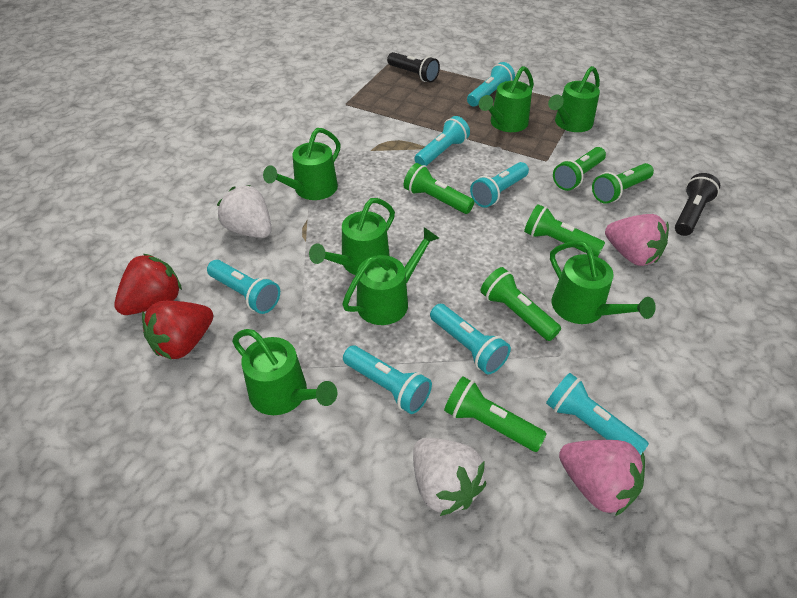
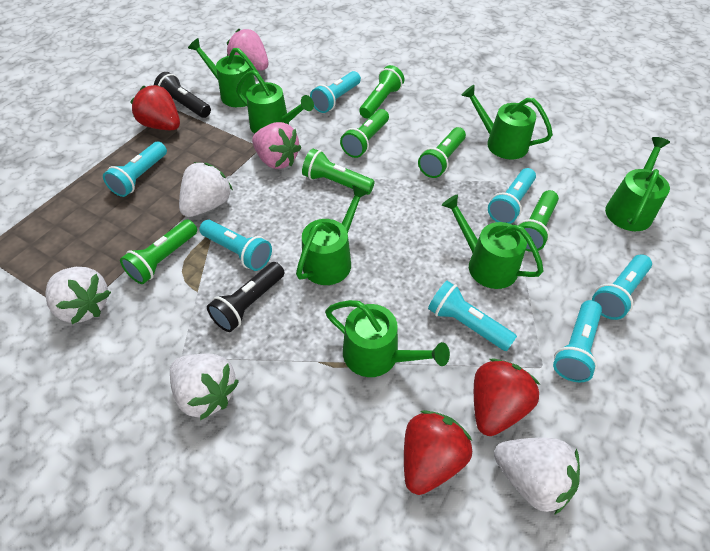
red strawberry: [114,254,182,315] [142,301,213,360] = 2 -> [130,85,180,130] [404,410,472,495] [474,358,540,436] = 3
white strawberry: [217,185,272,238] [413,438,486,516] = 2 -> [45,267,111,324] [170,354,239,420] [179,162,233,217] [494,438,580,515] = 4

